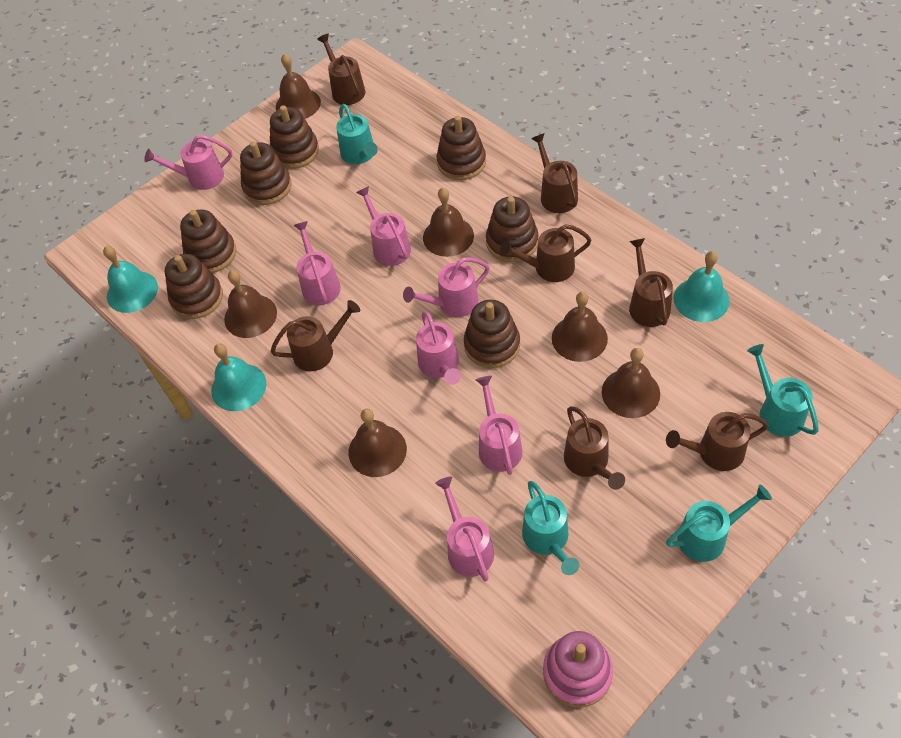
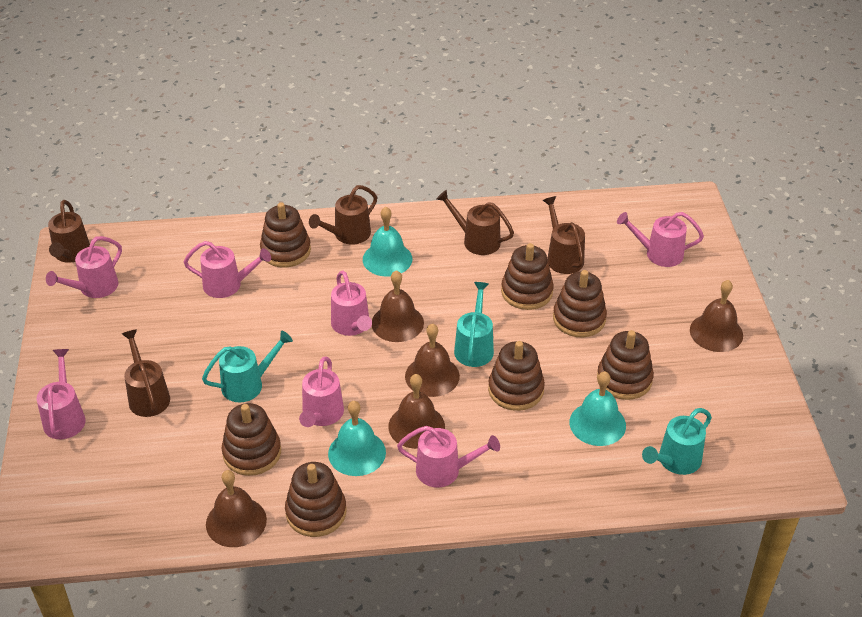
brown bell: [224,270,277,338] [276,53,321,119] [349,409,407,477] [423,188,474,257] [552,292,608,362] [602,348,660,418] = 6 -> [206,470,267,547] [372,270,424,342] [389,374,445,449] [405,323,460,397] [690,280,743,352] = 5
brown watering can: [271,300,360,371] [317,34,365,105] [500,224,591,282] [531,133,578,213] [564,406,625,490] [629,238,673,327] [666,412,769,471] = 7 -> [48,200,90,263] [122,329,170,417] [309,185,377,245] [436,190,514,255] [543,196,585,274] = 5
pink stacking toy: [543,631,613,707] = 1 -> none = 0
turquoise watering can: [336,104,378,164] [522,481,579,575] [666,484,772,562] [747,344,819,437] = 4 -> [202,330,293,402] [454,282,494,367] [642,408,712,475] = 3

